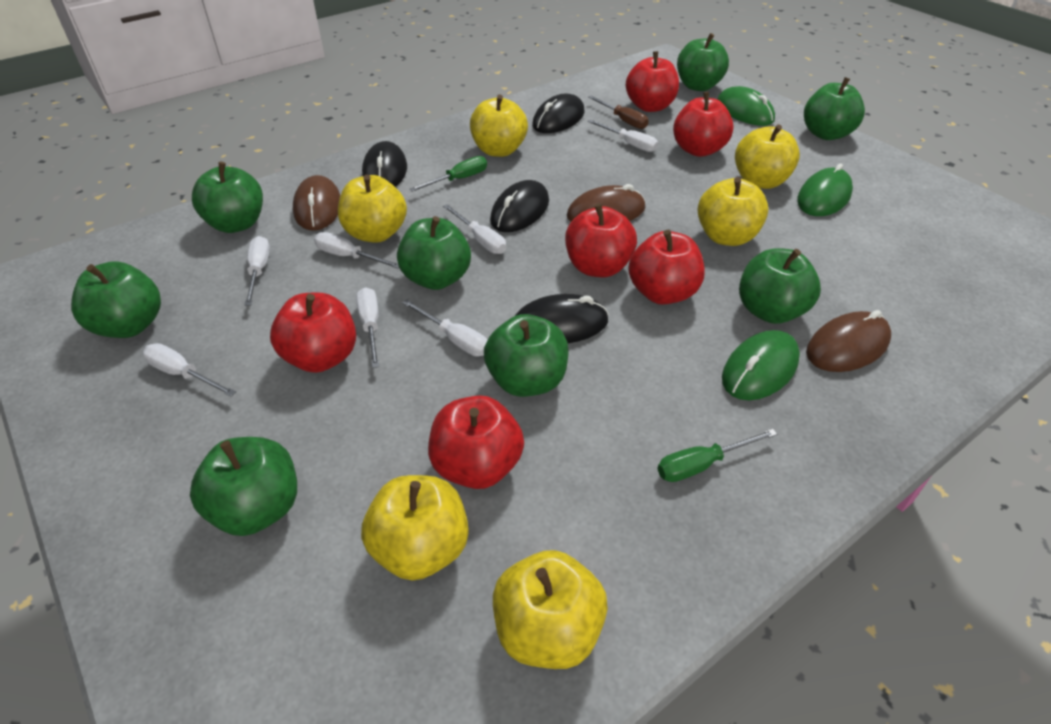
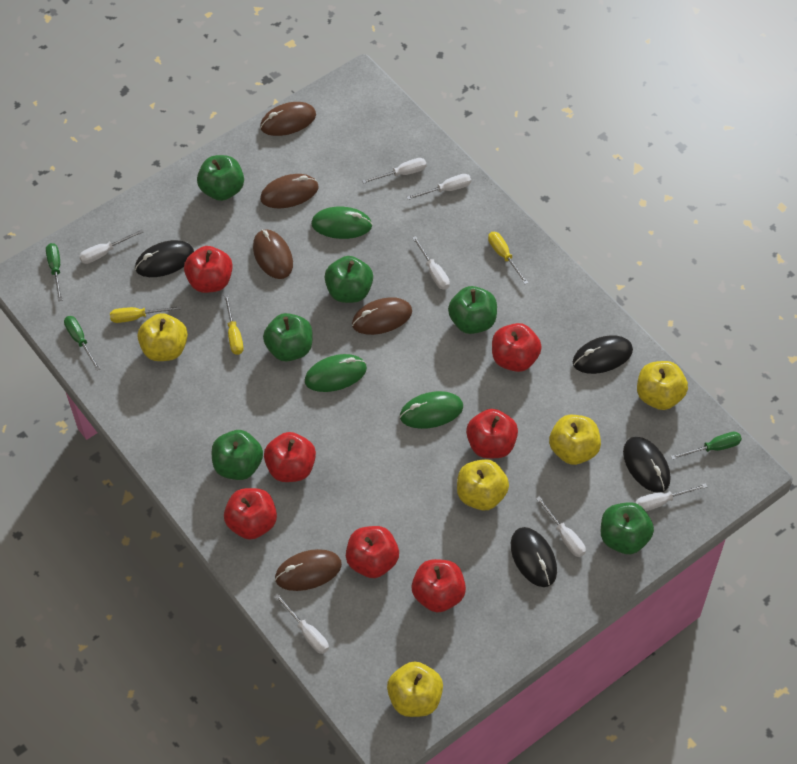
brown mouse: [293,175,340,231] [567,184,645,221] [806,310,891,372] = 3 -> [253,229,293,279] [260,102,316,136] [260,174,319,208] [275,549,342,591] [352,297,412,335] = 5
brown screwdriver: [588,96,649,129] = 1 -> none = 0
green apple: [71,261,161,338] [190,437,297,536] [192,162,263,233] [397,216,471,290] [484,314,569,397] [677,33,729,91] [739,248,821,324] [804,77,865,140] = 8 -> [197,155,244,201] [212,430,263,480] [263,313,312,362] [324,256,373,303] [448,286,497,334] [601,502,654,554] = 6
green screwdriver: [409,156,487,192] [658,429,777,482] = 2 -> [46,243,62,301] [64,316,100,371] [671,432,742,460] = 3
red apple: [270,292,356,373] [428,395,524,489] [565,203,637,277] [626,51,679,112] [628,230,705,305] [673,92,734,157] = 6 -> [184,246,233,293] [224,488,277,540] [264,432,316,482] [346,526,399,578] [411,559,466,612] [466,409,518,458] [492,323,542,372] = 7
yellow apple: [338,175,407,243] [361,475,469,581] [470,95,528,157] [493,550,608,669] [698,177,769,246] [735,124,800,189] = 6 -> [138,313,188,361] [387,661,443,717] [457,459,509,510] [549,415,601,465] [637,361,688,410] = 5
yellow screwdriver: none = 0 -> [110,306,181,323] [224,294,244,355] [488,232,528,284] = 3

